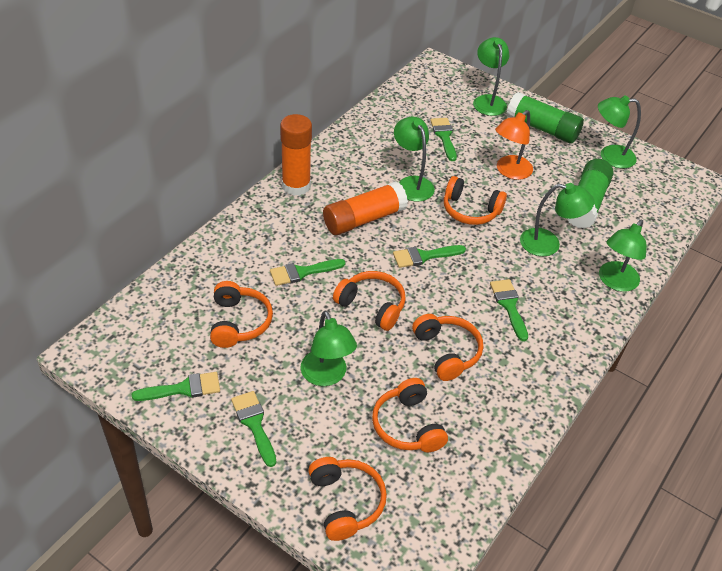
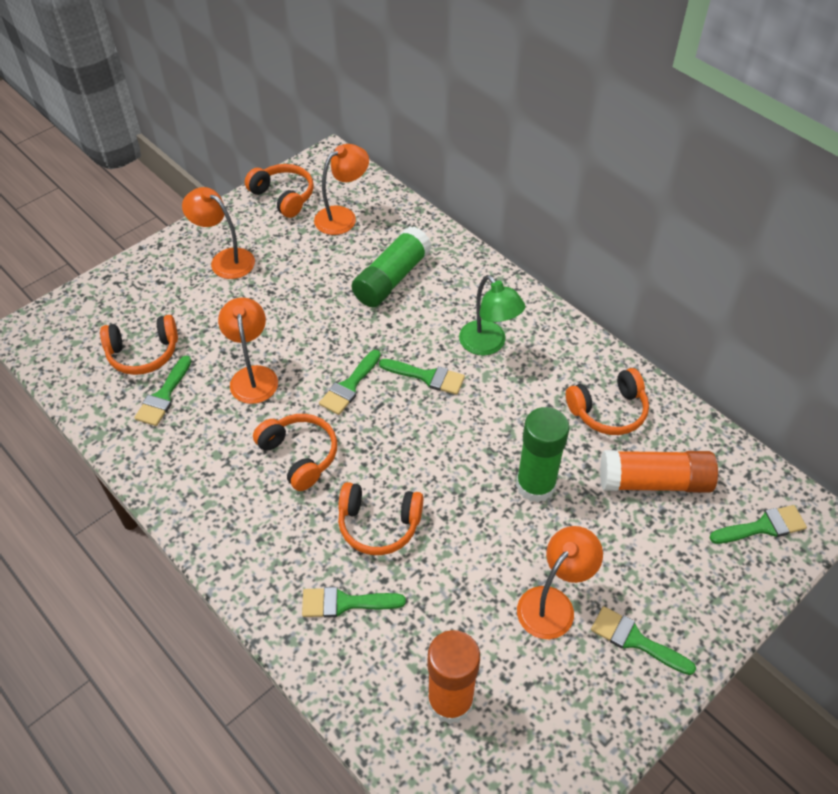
green lamp: [300,311,357,386] [394,117,435,202] [473,37,509,116] [520,183,594,256] [598,95,641,168] [599,220,647,292] = 6 -> [459,275,525,356] = 1
orange headphones: [210,281,273,348] [308,457,387,541] [333,271,406,331] [372,378,448,452] [412,314,483,381] [444,176,507,225] = 6 -> [100,315,178,375] [245,164,314,218] [253,414,337,491] [338,482,423,555] [566,368,649,435] = 5
orange lamp: [495,110,533,180] = 1 -> [182,187,255,279] [218,298,278,404] [314,144,369,235] [517,526,603,639] = 4

